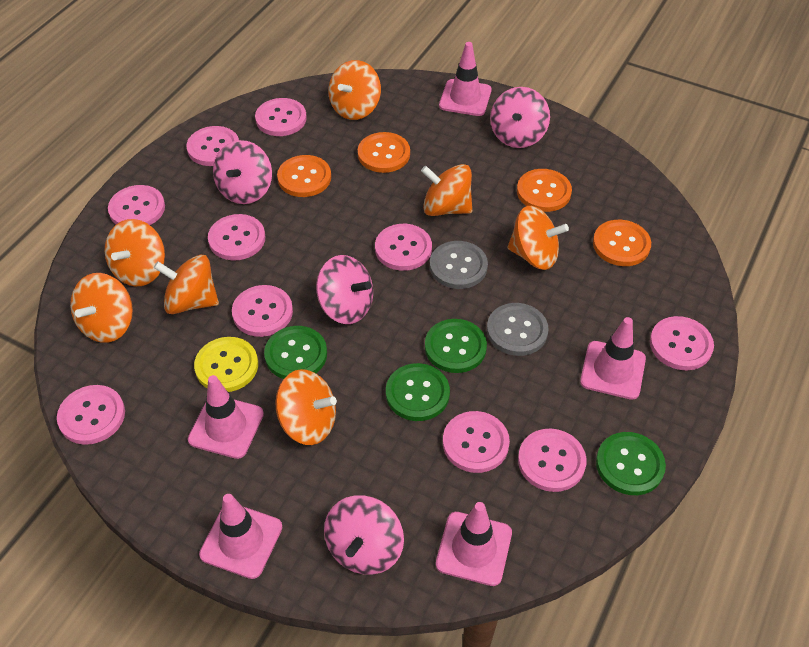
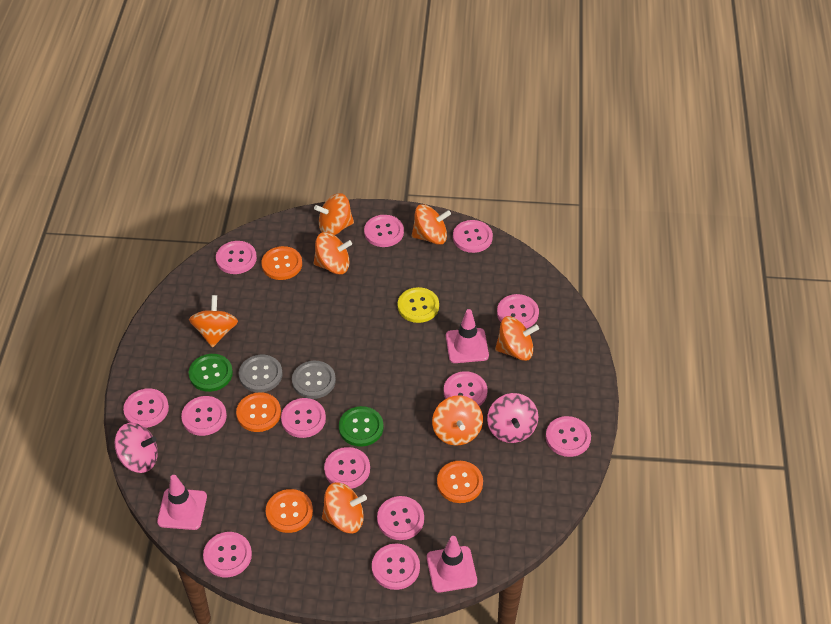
green button: [264,326,327,379] [386,363,450,421] [425,319,487,373] [596,432,666,495] = 4 -> [189,354,233,392] [339,406,384,447] = 2
pink button: [57,385,125,445] [108,185,165,225] [186,126,239,166] [208,214,265,261] [232,285,293,337] [255,98,307,136] [375,224,432,271] [443,411,510,473] [518,429,587,492] [650,316,714,370] = 10 -> [123,388,169,428] [181,396,227,436] [203,532,252,577] [216,241,257,274] [281,398,326,438] [324,447,370,489] [364,215,404,247] [372,544,420,590] [377,496,424,540] [444,371,487,406] [453,220,493,253] [497,294,539,329] [546,416,591,457] = 13
pink spinning top: [213,140,272,204] [316,255,373,324] [324,495,404,575] [490,87,550,148] = 4 -> [114,423,158,473] [487,393,538,443] = 2
pink traffic cone: [188,375,264,459] [199,494,283,579] [436,502,512,586] [439,42,492,116] [580,317,646,400] = 5 -> [157,475,207,530] [427,536,477,593] [446,309,489,363] = 3

